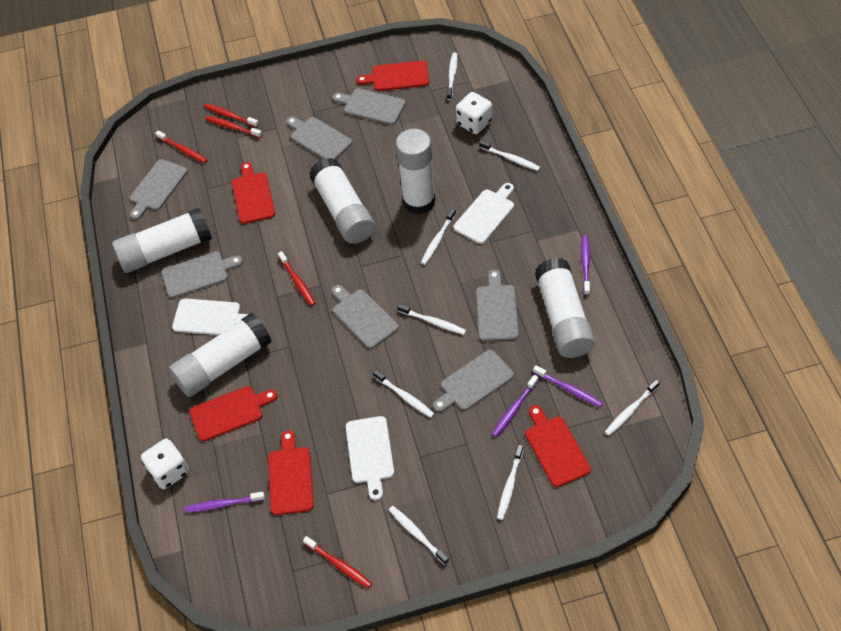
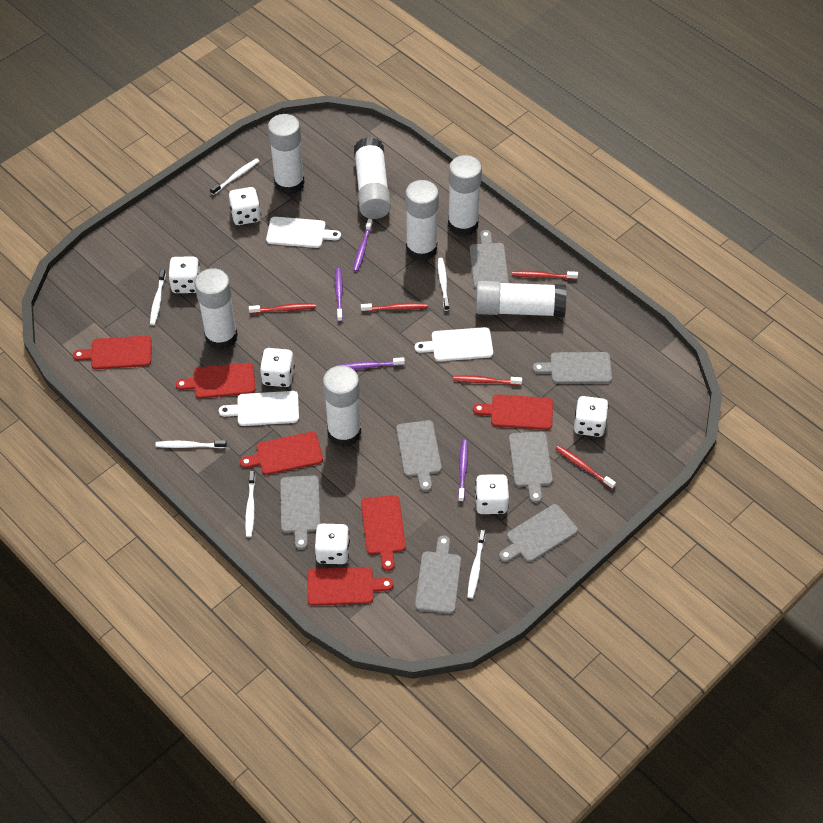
red cutting board: [190,386,277,442] [232,162,275,224] [268,430,314,515] [356,60,429,91] [525,405,591,487] = 5 -> [73,336,152,369] [176,363,255,399] [240,432,323,475] [307,567,394,606] [361,495,406,571] [473,394,553,430] = 6
white dice: [141,439,189,489] [456,92,492,134] = 2 -> [168,257,201,293] [229,187,261,225] [260,348,295,387] [315,524,350,564] [475,474,509,514] [574,396,609,437] = 6
white glue stick: [112,208,212,273] [169,313,271,397] [309,158,375,244] [395,129,435,215] [535,258,595,358] = 5 -> [195,268,238,350] [268,114,305,195] [323,365,361,447] [354,137,391,219] [405,180,439,261] [448,155,482,236] [476,281,567,317] = 7
white toothbrush: [373,370,434,418] [389,506,449,565] [397,304,466,335] [421,208,456,265] [447,52,457,100] [479,140,540,171] [497,444,524,520] [605,379,660,436] = 8 -> [150,269,166,325] [155,440,227,448] [210,158,259,195] [245,471,255,537] [438,258,449,311] [467,530,486,599] = 6

